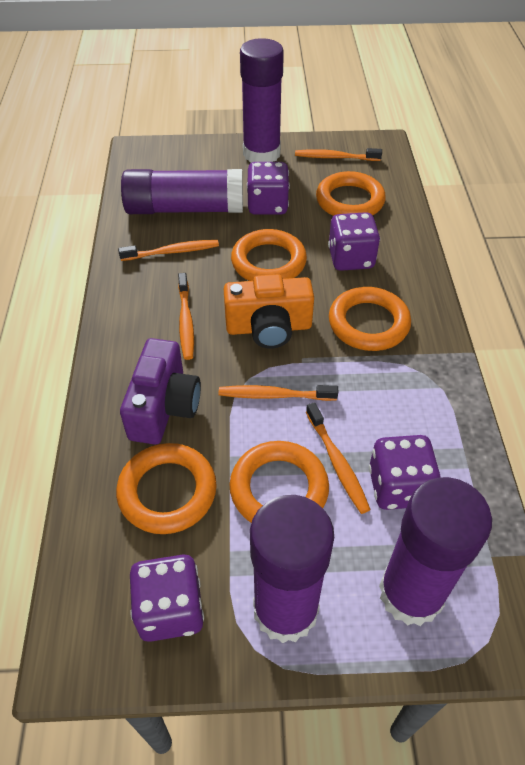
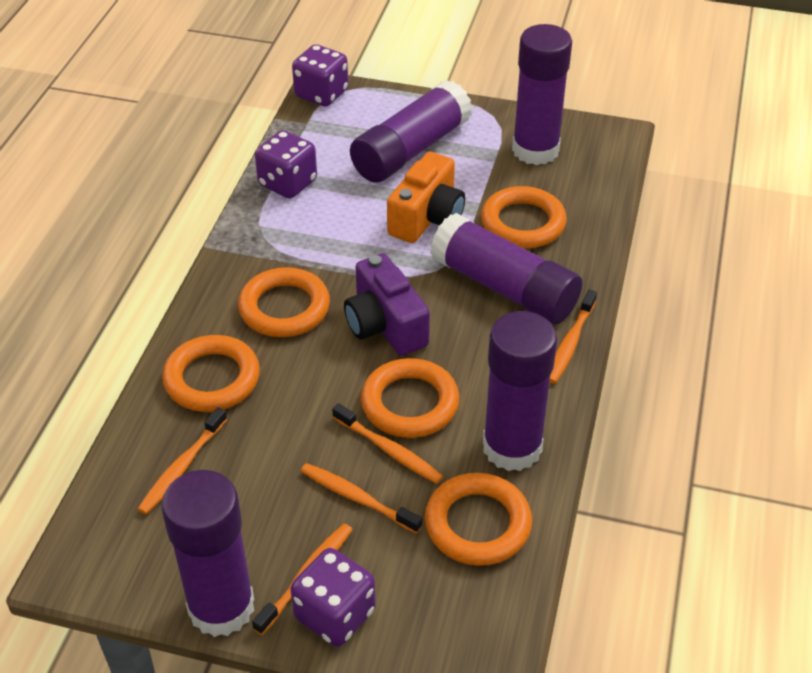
purple dice: [130,555,204,642] [247,162,290,215] [328,212,380,271] [369,435,441,510] = 4 -> [255,130,317,199] [291,548,376,647] [292,44,348,106] = 3
purple glue stick: [121,169,243,214] [240,38,284,163] [250,495,334,643] [379,477,492,626] = 4 -> [162,470,254,637] [350,80,473,183] [430,213,582,325] [483,311,557,471] [512,24,572,165] = 5

